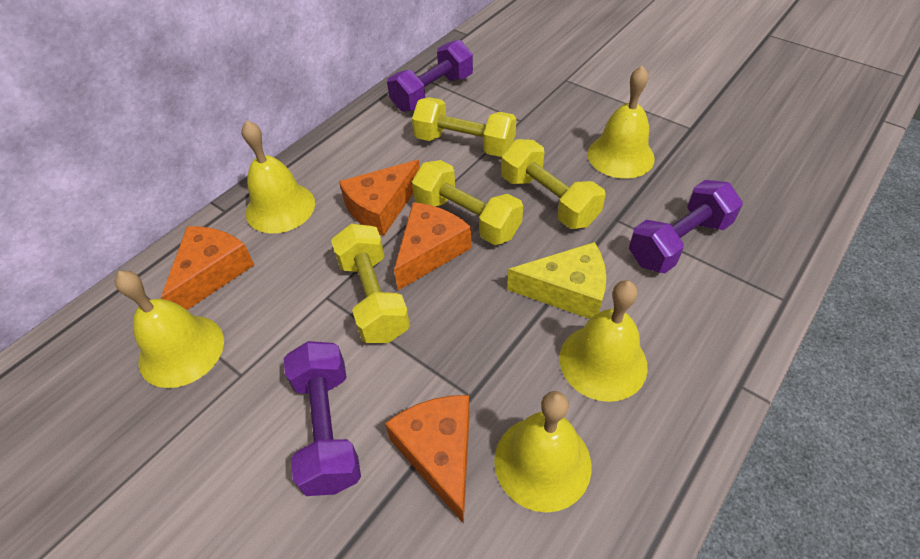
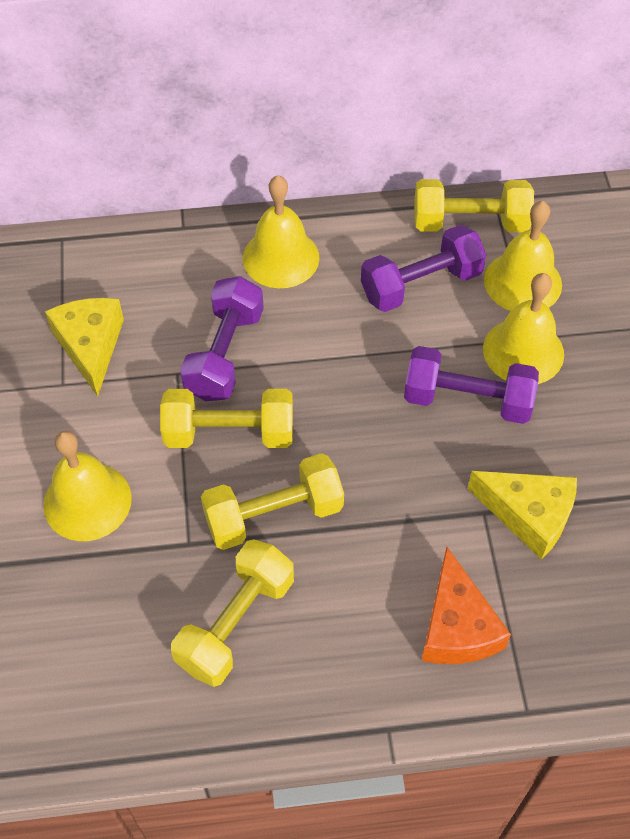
orange cheese: [161,226,254,310] [339,160,420,236] [385,395,470,524] [394,202,471,290] = 4 -> [422,547,511,664] = 1
yellow bell: [115,271,224,388] [242,120,315,233] [494,391,592,513] [560,280,648,402] [588,66,655,179] = 5 -> [43,431,132,541] [243,175,319,288] [483,273,564,384] [484,201,562,311] = 4
yellow cheese: [507,242,606,319] = 1 -> [45,298,124,396] [468,471,577,560] = 2

